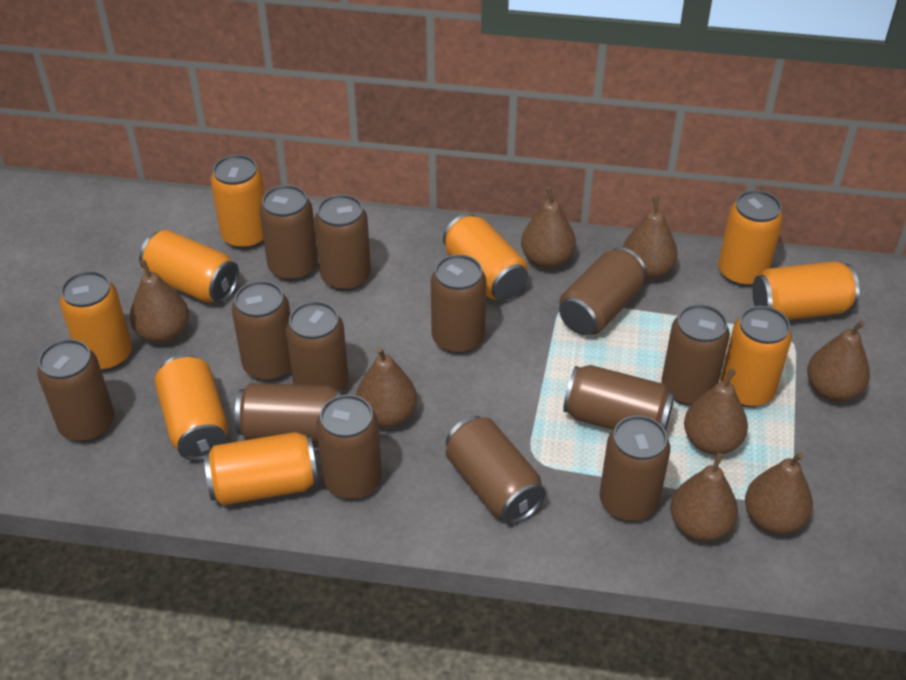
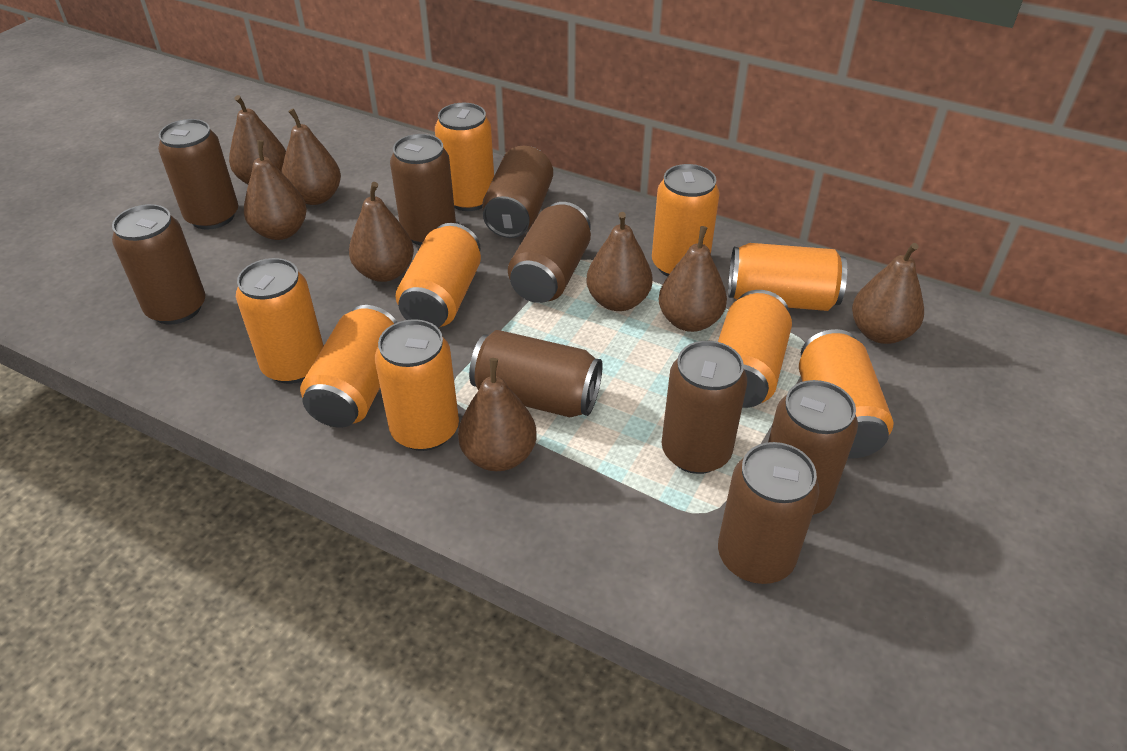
brown can: [37,339,114,442] [232,281,291,381] [235,383,344,443] [259,185,318,281] [286,301,349,391] [314,194,371,291] [316,394,382,500] [431,254,487,354] [446,416,546,524] [559,247,646,335] [563,365,675,431] [600,415,670,521] [661,304,730,406] = 13 -> [112,204,205,324] [158,119,238,230] [390,134,456,246] [469,330,603,417] [482,146,553,238] [508,202,591,303] [662,341,747,474] [718,442,819,584] [768,380,858,515] = 9

